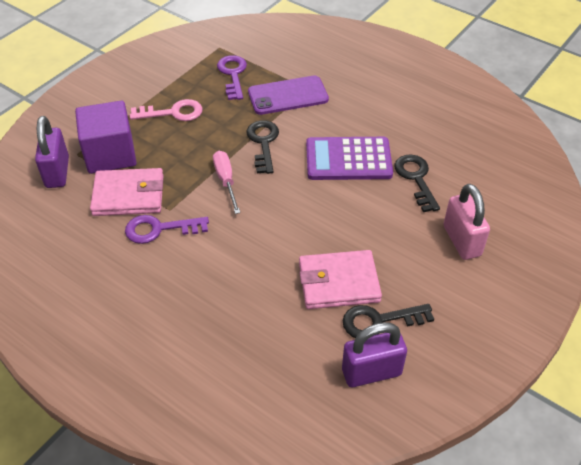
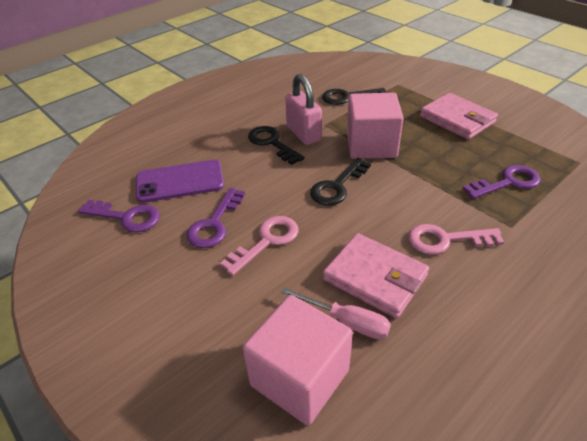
pink cube: none = 0 -> [243,295,353,426] [347,93,404,159] = 2
pink key: [130,99,203,121] = 1 -> [220,216,299,276] [408,224,504,255] = 2
purple calculator: [306,137,393,180] = 1 -> none = 0
purple cube: [75,101,137,174] = 1 -> none = 0
purple key: [125,215,209,244] [217,55,247,100] = 2 -> [78,200,160,232] [186,188,245,248] [463,165,541,199] = 3
purple padlock: [35,116,69,188] [342,322,407,387] = 2 -> none = 0

